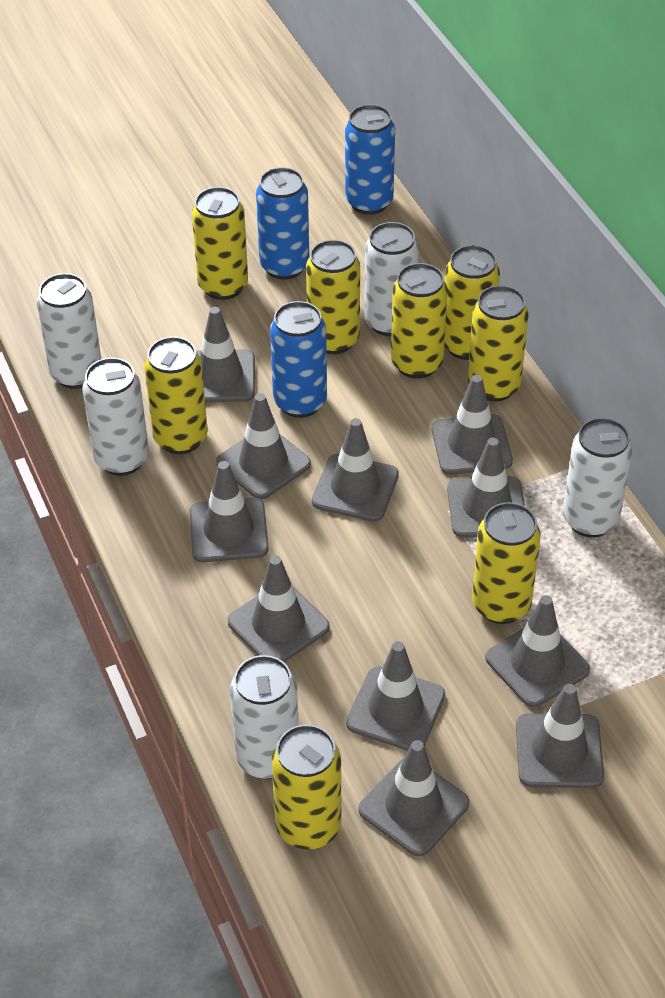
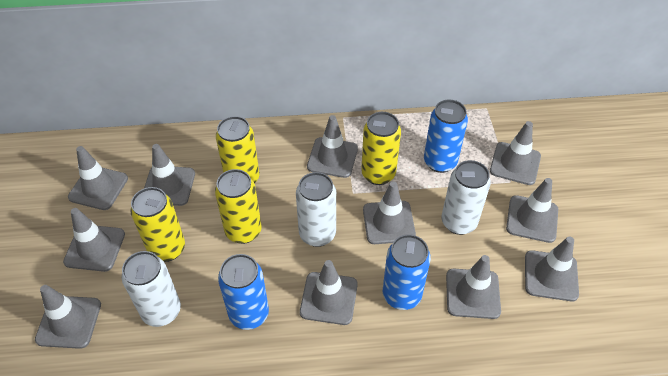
white can: [37,273,101,389] [82,358,149,476] [230,655,299,779] [364,222,419,336] [563,418,633,537] = 5 -> [122,251,181,327] [296,172,336,247] [442,160,491,235] = 3
yellow can: [144,337,208,454] [192,187,248,300] [272,724,342,850] [306,240,360,354] [391,263,448,378] [445,245,500,360] [468,285,529,402] [472,502,541,624] = 8 -> [130,187,185,262] [215,169,262,244] [216,116,259,183] [361,112,401,185] = 4

